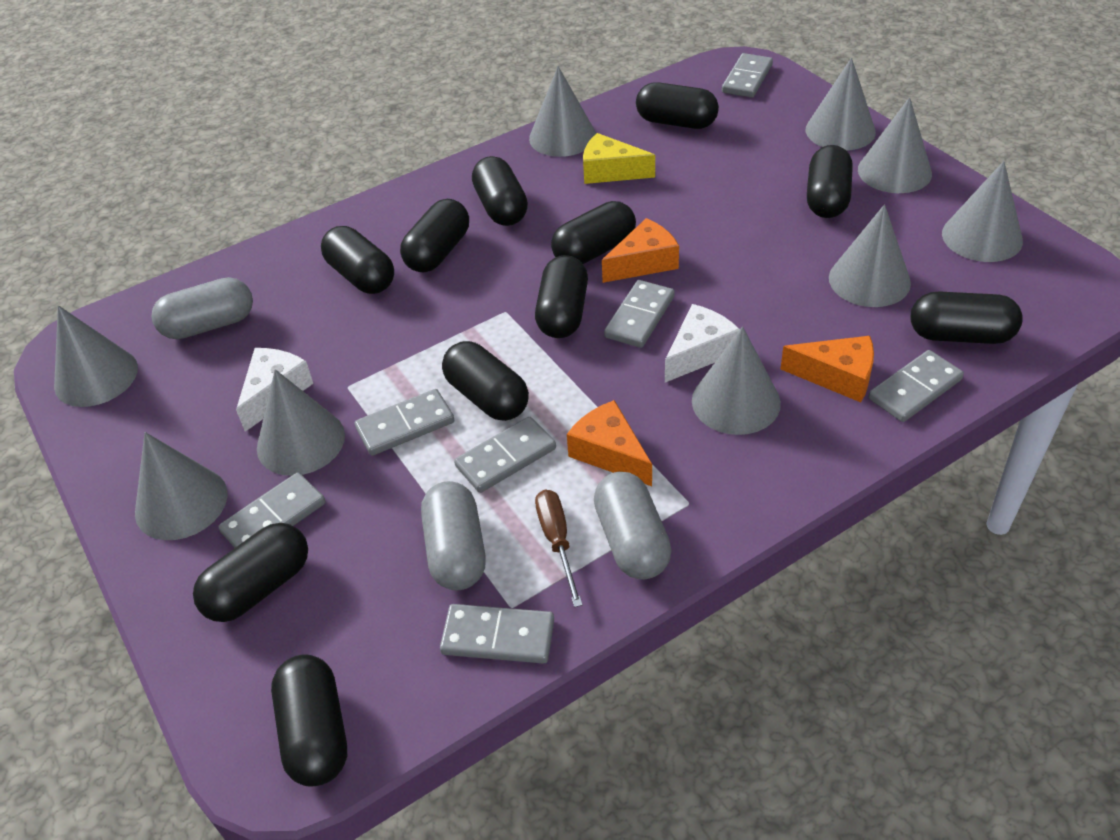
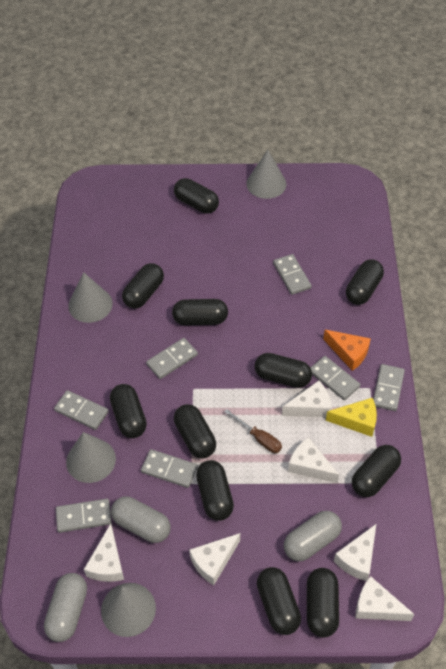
grey cone: [54,305,138,407] [135,432,227,540] [257,369,345,476] [529,66,596,157] [692,327,781,435] [806,58,876,151] [829,204,911,307] [858,97,932,193] [942,161,1023,262] = 9 -> [66,432,116,483] [68,272,113,323] [101,583,156,637] [246,150,287,199] = 4
orange cheese: [567,400,652,486] [602,218,679,283] [780,336,874,402] = 3 -> [323,330,371,371] = 1
white cheese: [236,348,313,432] [665,304,740,383] = 2 -> [84,524,124,582] [189,533,240,585] [282,381,332,417] [288,437,339,483] [334,524,376,581] [356,576,415,621] = 6

